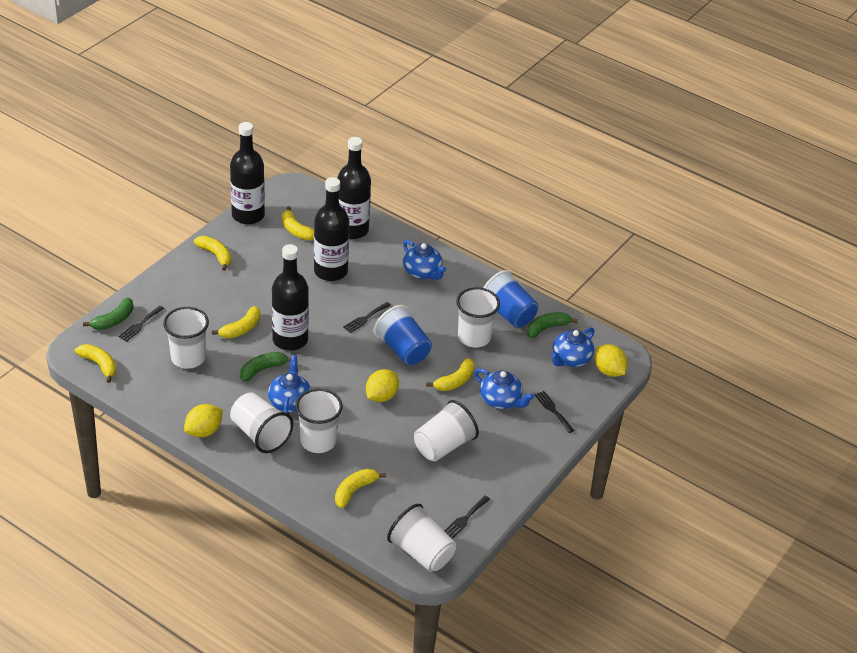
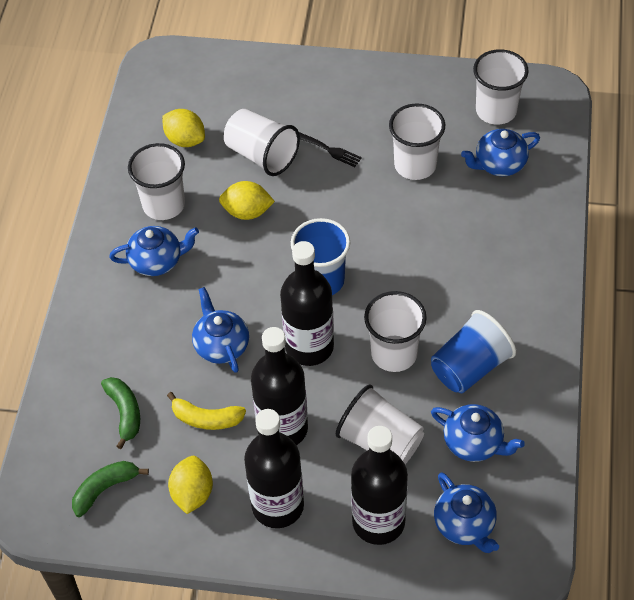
black fork: [118,306,164,342] [343,302,391,333] [444,496,490,539] [534,391,574,433] = 4 -> [299,132,362,167] = 1
blue teapot: [268,355,311,414] [403,240,446,280] [474,368,534,409] [551,328,594,367] = 4 -> [109,226,199,276] [192,287,249,373] [431,404,525,462] [434,472,499,553] [461,129,540,176] = 5
green banana: [83,298,133,330] [240,352,291,382] [527,312,578,338] = 3 -> [72,461,149,517] [101,377,140,449] = 2
yellow banana: [75,344,116,383] [194,236,231,271] [212,306,260,338] [282,206,314,240] [335,469,386,508] [426,358,475,391] = 6 -> [167,392,246,430] = 1

